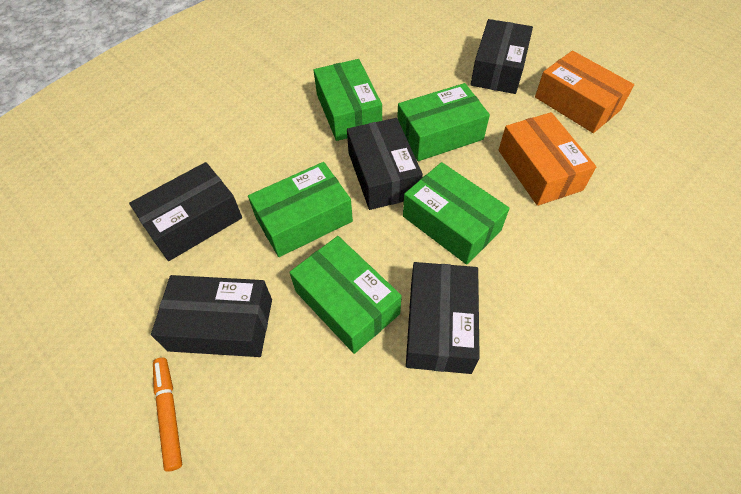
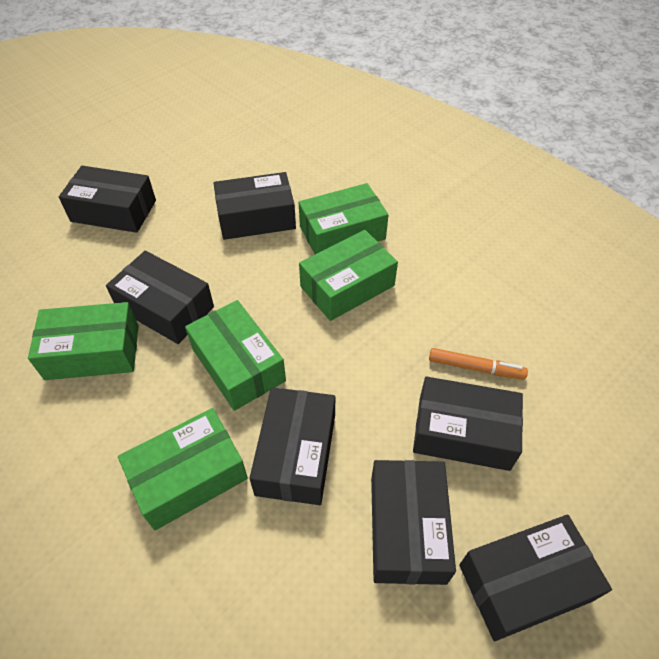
black box: [129,162,242,261] [151,275,272,357] [347,118,423,210] [406,262,480,374] [470,19,533,94] = 5 -> [59,166,156,233] [106,251,214,344] [213,172,296,240] [250,387,335,505] [371,460,456,585] [413,377,523,471] [459,515,612,641] = 7
orange box: [499,112,596,206] [535,51,634,133] = 2 -> none = 0

